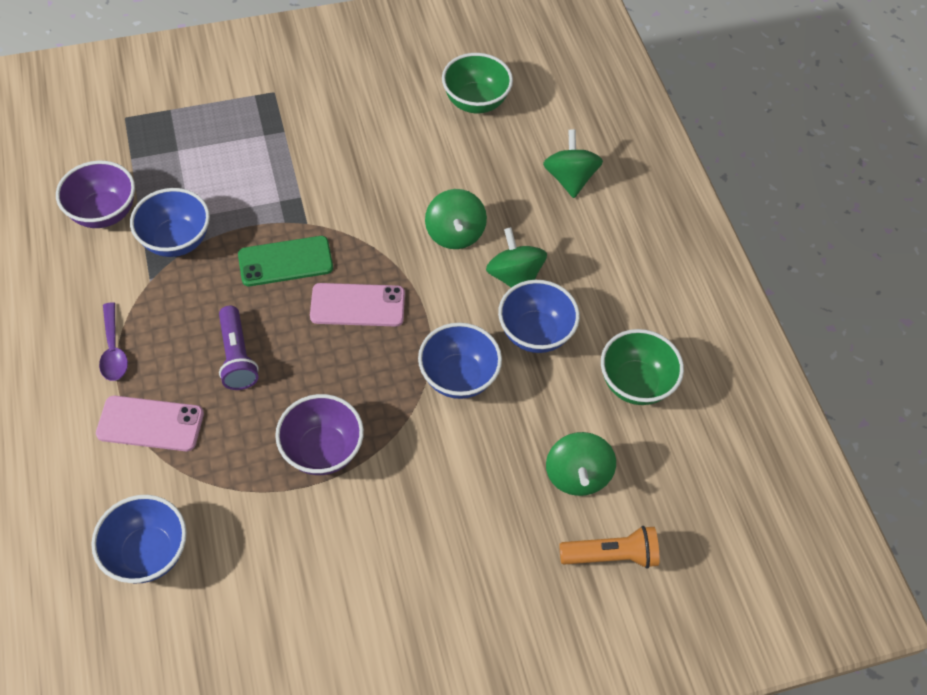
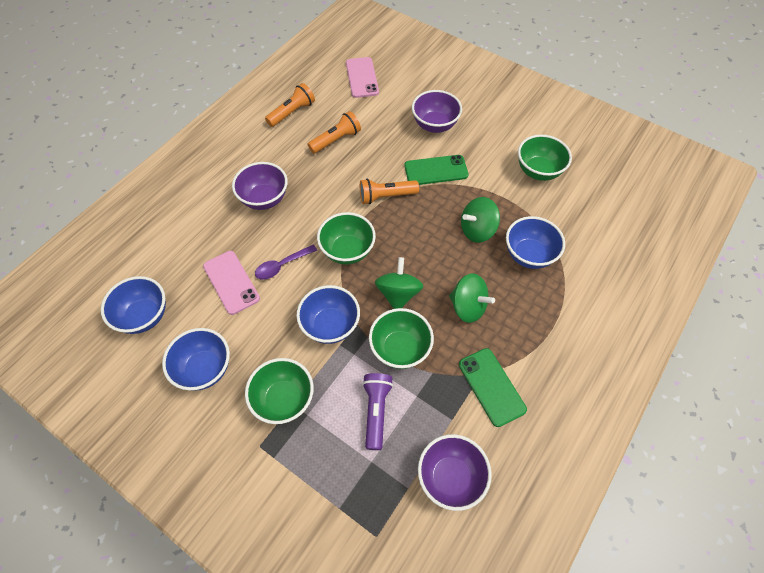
green bowl: [442,53,513,113] [601,329,684,405] = 2 -> [245,358,314,424] [317,212,376,265] [369,308,434,369] [518,135,572,181] = 4
green phone: [238,236,333,286] = 1 -> [404,155,468,185] [459,348,527,427] = 2
green spinning top: [425,189,487,249] [486,227,547,288] [543,129,603,198] [546,432,616,496] = 4 -> [375,257,423,309] [449,273,495,323] [461,197,500,243] = 3
orange flashlight: [559,526,659,569] = 1 -> [265,83,315,127] [308,111,361,153] [360,179,419,204] = 3
purple bowl: [56,161,135,228] [275,394,364,475] = 2 -> [232,162,288,210] [412,90,462,133] [418,434,492,511] = 3

